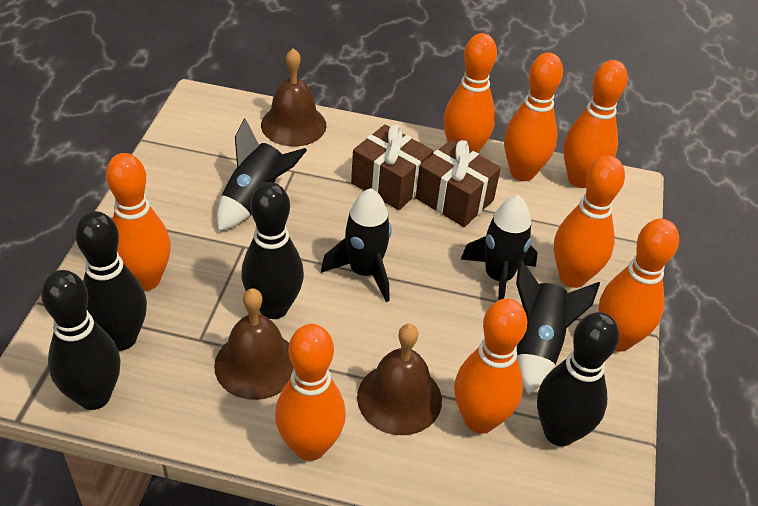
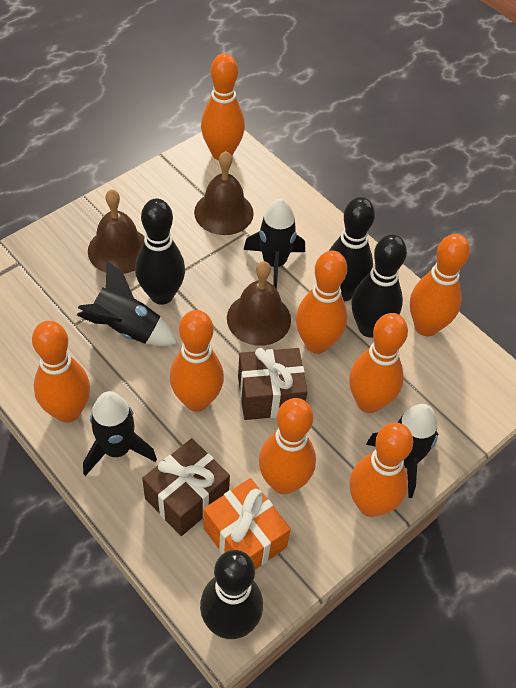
orange gift: none = 0 -> [203,478,291,570] = 1

